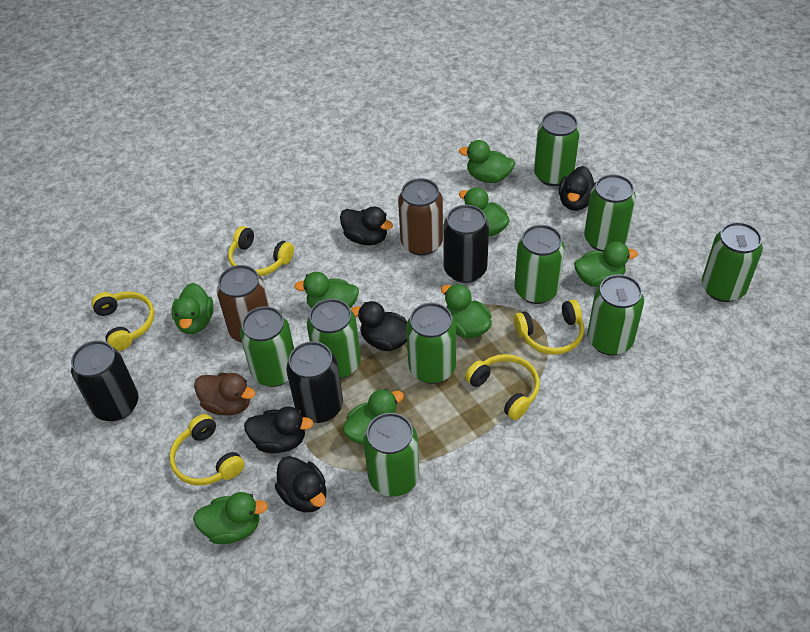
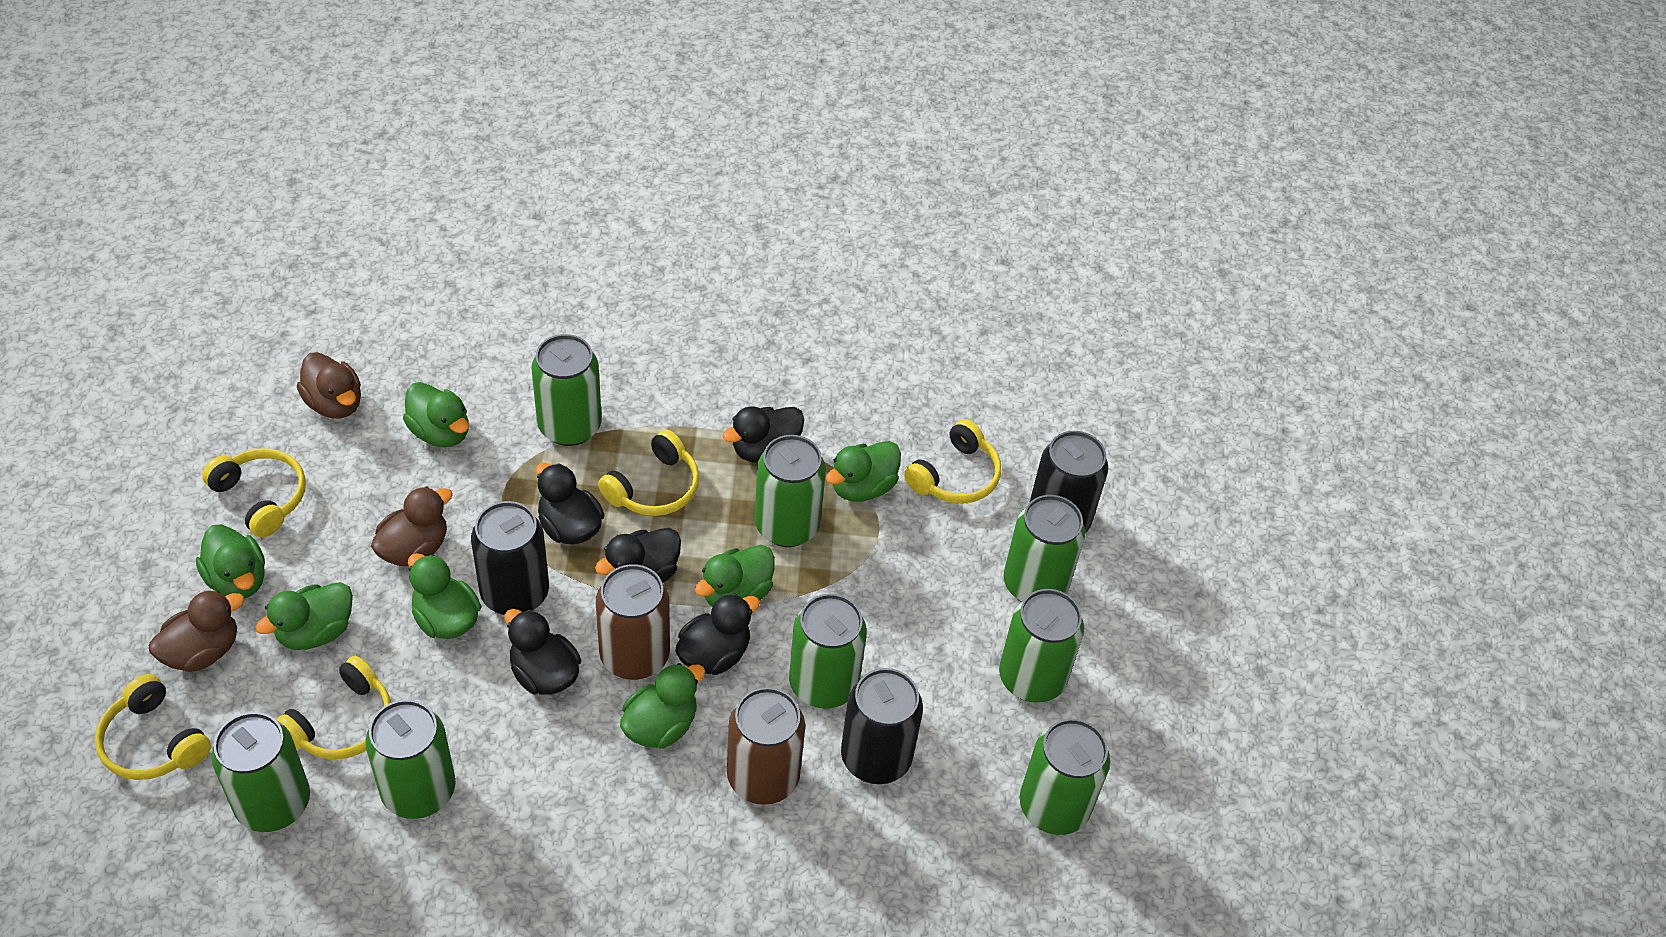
brown duck: [194,373,255,415] = 1 -> [149,590,244,672] [297,352,361,418] [371,486,453,566] = 3
green can: [240,306,294,387] [307,299,361,379] [363,413,419,497] [406,303,456,384] [514,225,565,304] [534,111,580,186] [584,174,636,252] [587,274,644,355] [702,222,763,302] = 9 -> [211,712,310,832] [365,700,456,819] [531,334,602,446] [755,435,826,547] [789,594,867,709] [999,589,1084,702] [1003,495,1085,602] [1020,719,1110,835] = 8
green duck: [172,283,213,334] [193,492,268,544] [294,272,359,309] [342,389,404,445] [441,284,492,338] [459,140,515,183] [459,187,510,236] [574,242,638,287] = 8 -> [196,524,265,598] [256,582,353,650] [403,382,469,447] [408,553,481,639] [620,663,705,749] [695,545,775,607] [826,441,901,502] = 7

